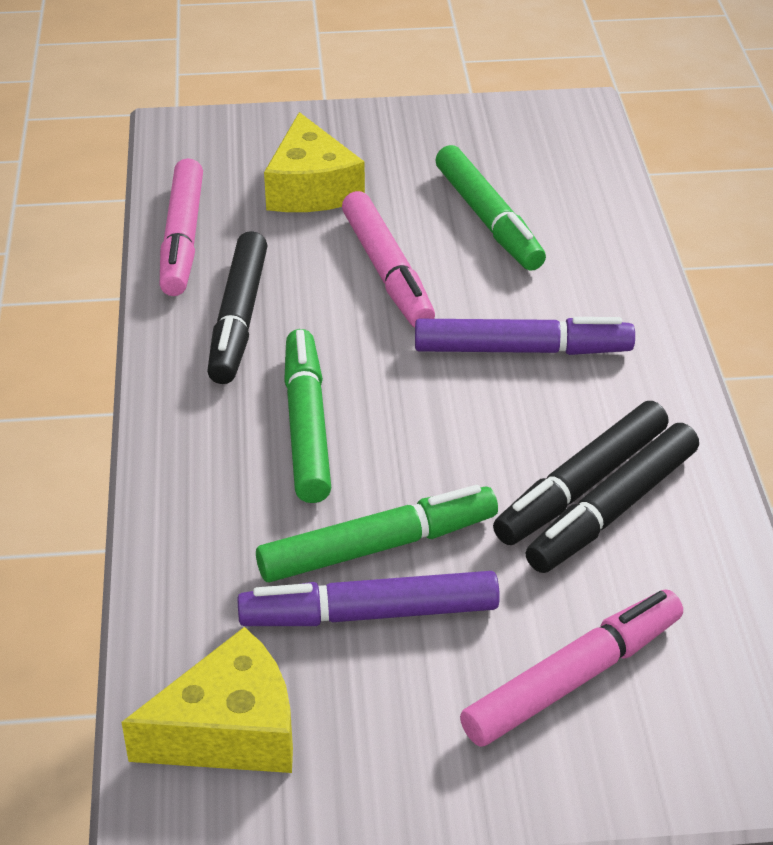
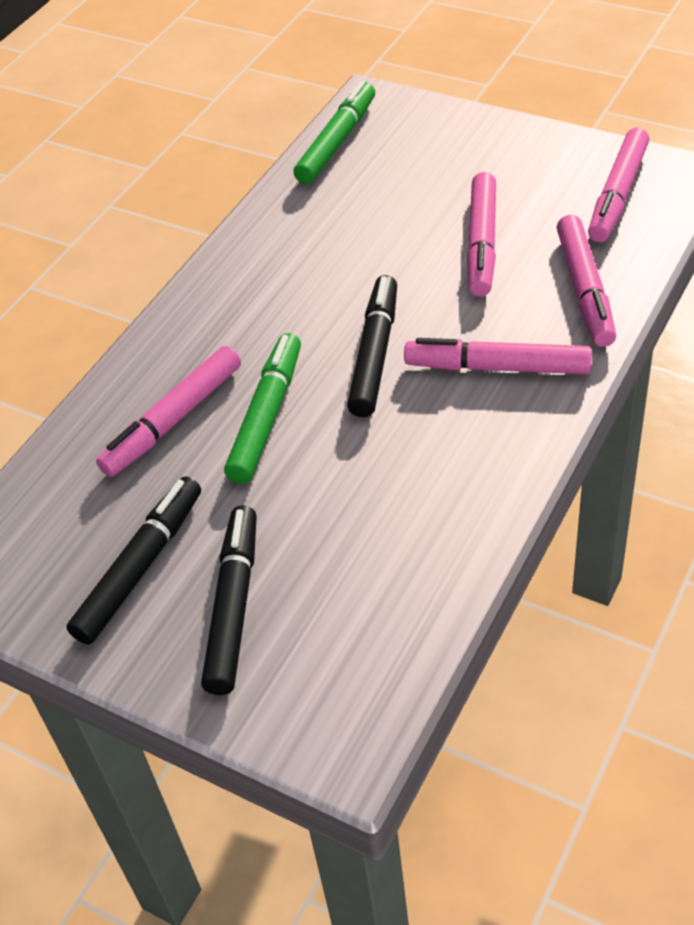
green marker: [256,485,498,583] [284,329,331,503] [435,145,546,271] = 3 -> [224,333,301,484] [293,81,375,184] = 2
pink marker: [160,158,203,296] [342,191,435,327] [460,590,683,747] = 3 -> [96,346,241,477] [404,338,592,374] [467,172,496,297] [557,215,616,347] [588,128,649,242] = 5
purple marker: [237,571,500,626] [415,317,635,355] = 2 -> none = 0
yellow cheese: [121,627,293,773] [264,112,365,212] = 2 -> none = 0

